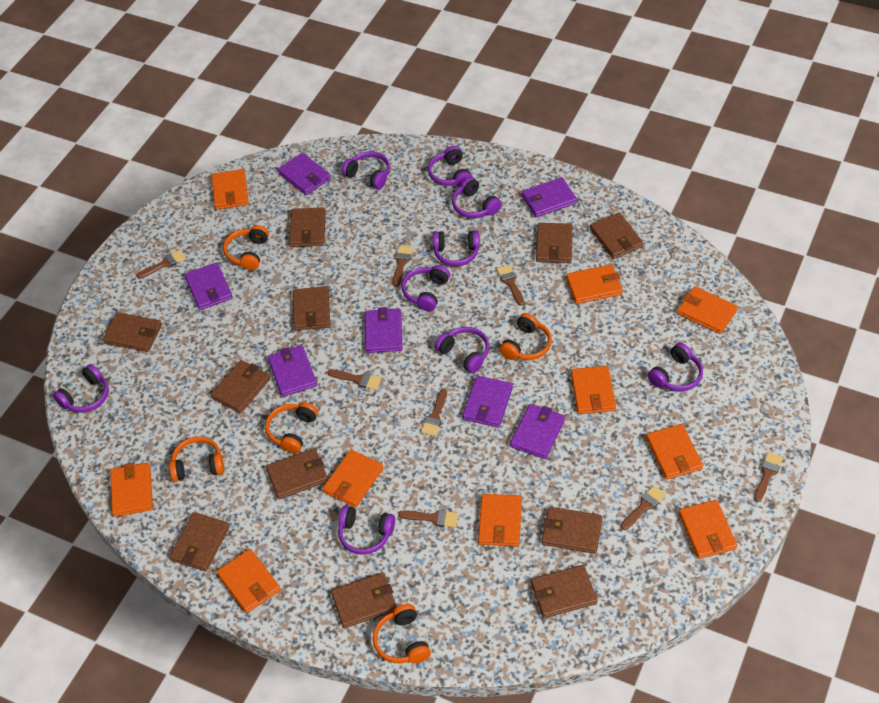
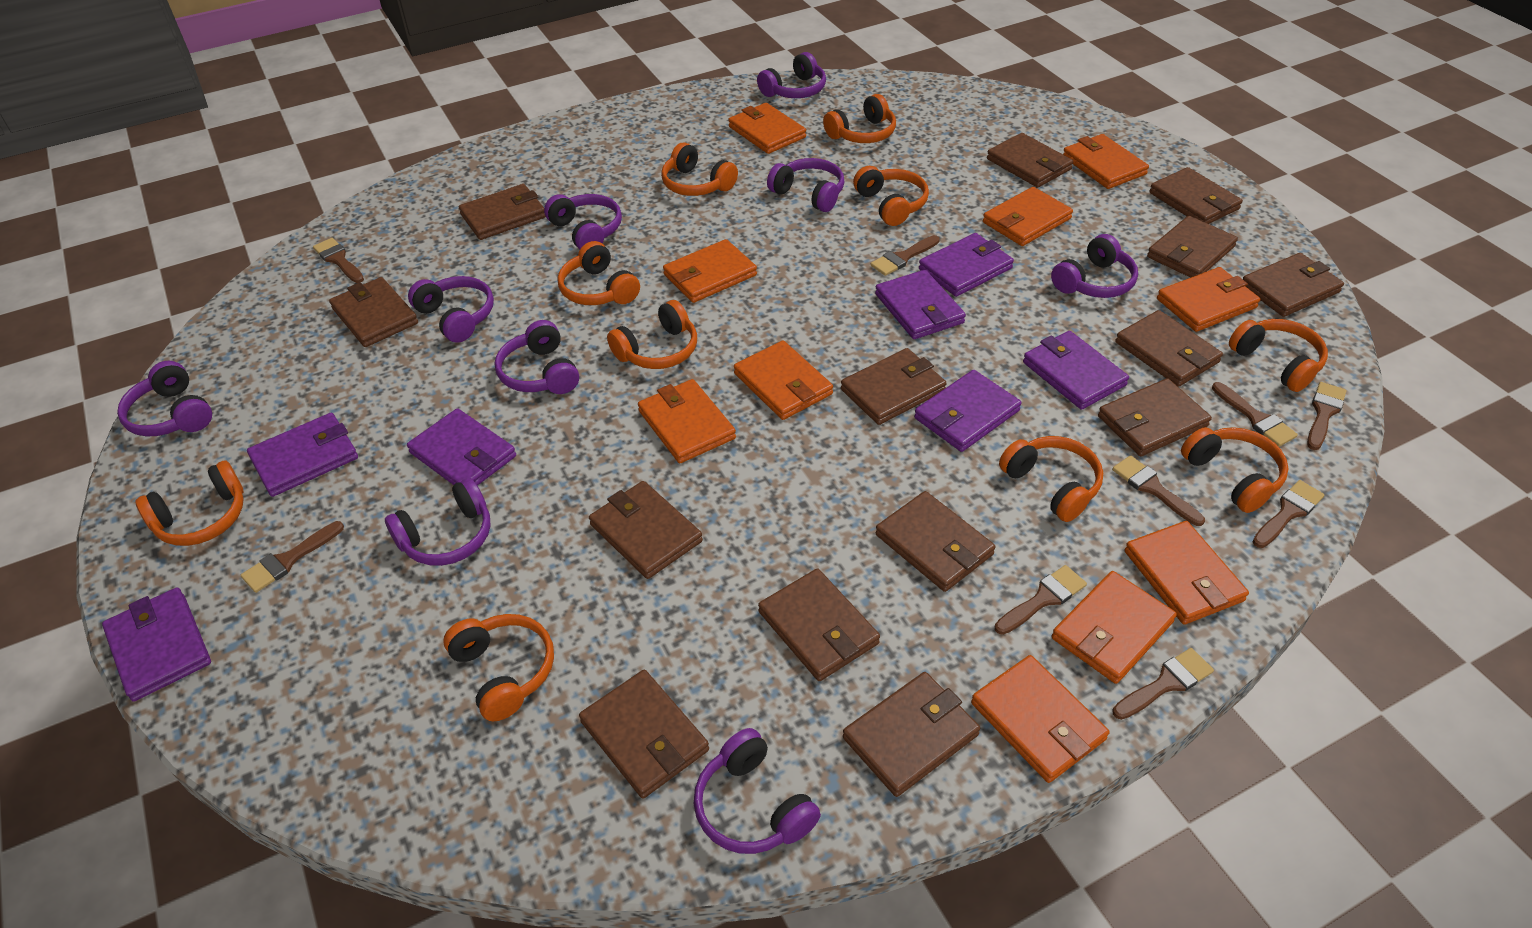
brown brush: [136,250,186,279] [327,369,381,390] [393,245,413,287] [398,510,458,527] [421,389,447,436] [497,265,524,306] [621,485,666,530] [754,452,783,502] = 8 -> [241,521,344,593] [313,238,364,283] [870,235,940,276] [995,565,1087,635] [1112,455,1205,526] [1112,648,1214,720] [1212,382,1298,447] [1253,480,1325,548] [1307,382,1347,450] = 9
brown wallet: [103,312,162,352] [169,512,230,572] [211,360,271,413] [266,448,328,499] [289,207,326,247] [292,286,330,331] [331,572,397,628] [531,565,597,618] [536,223,573,263] [541,507,602,554] [590,213,643,259] = 11 -> [329,277,418,347] [459,184,546,240] [579,670,709,799] [589,481,703,579] [758,568,880,681] [841,348,947,425] [843,672,980,797] [876,491,995,592] [987,133,1073,188] [1098,378,1212,456] [1115,310,1223,387] [1147,216,1238,278] [1149,167,1243,224] [1243,253,1344,317] = 14
orange headphones: [169,436,224,482] [223,225,269,270] [265,402,318,454] [373,604,431,663] [499,313,552,360] = 5 -> [135,461,244,546] [443,614,554,722] [557,241,640,305] [607,300,697,369] [661,142,738,196] [823,94,896,143] [853,166,929,226] [999,436,1103,522] [1181,427,1289,513] [1229,319,1328,392] = 10

